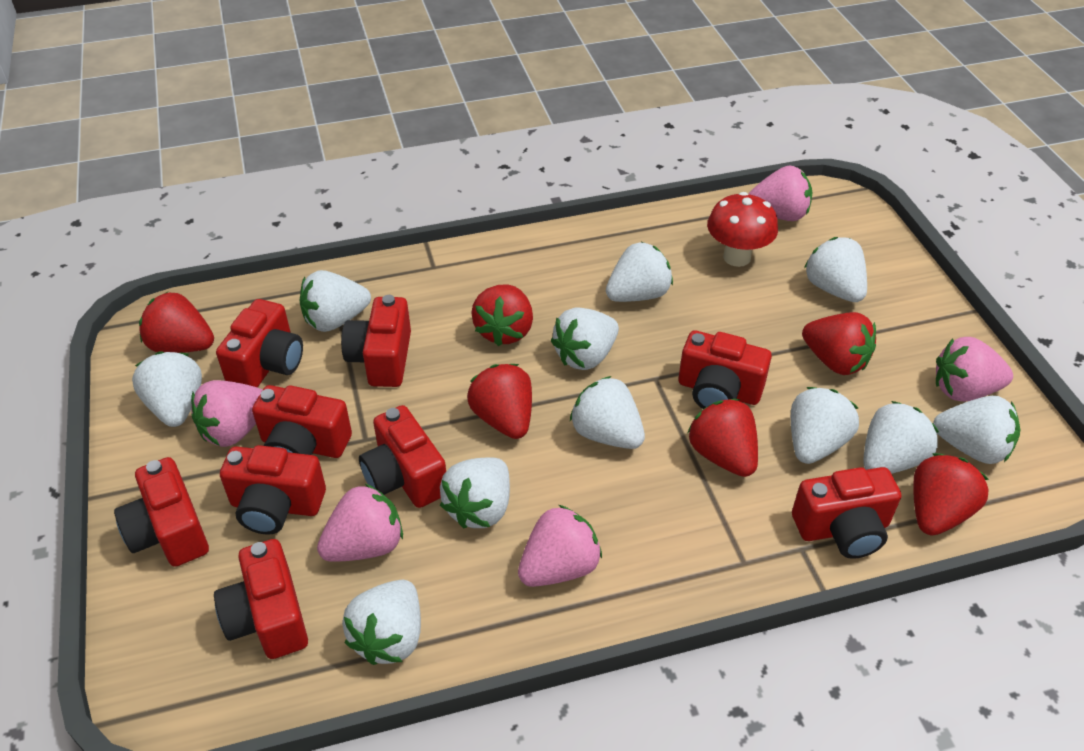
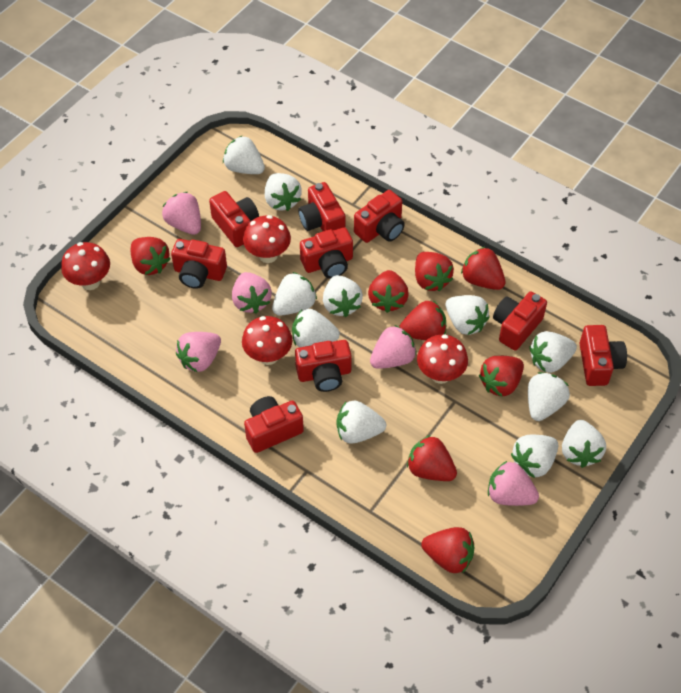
red mushroom: [707,192,778,267] = 1 -> [61,242,110,290] [242,316,292,365] [243,215,291,263] [417,334,468,384] = 4
red strawberry: [139,292,214,353] [467,364,532,439] [471,285,533,346] [688,399,758,477] [802,312,876,375] [913,453,989,536] = 6 -> [131,237,171,275] [368,270,409,313] [399,300,446,340] [407,435,457,481] [415,252,454,291] [421,527,474,573] [461,247,505,290] [479,356,524,397] = 8

